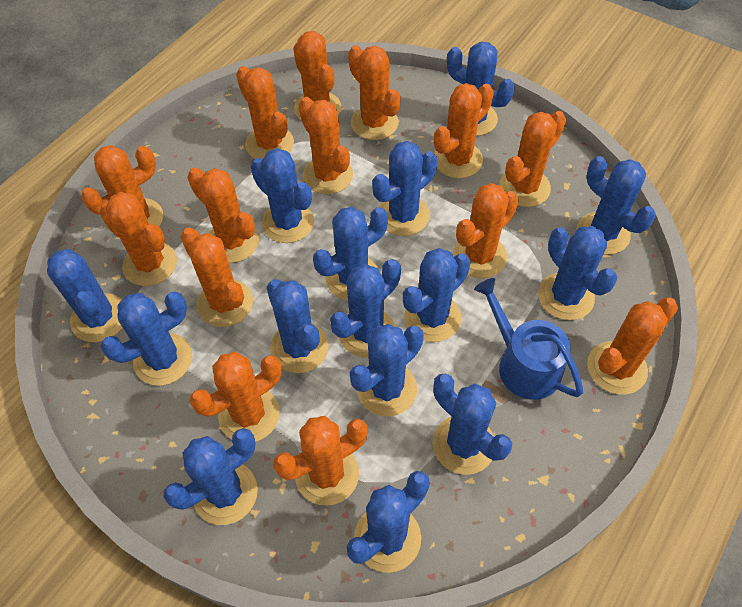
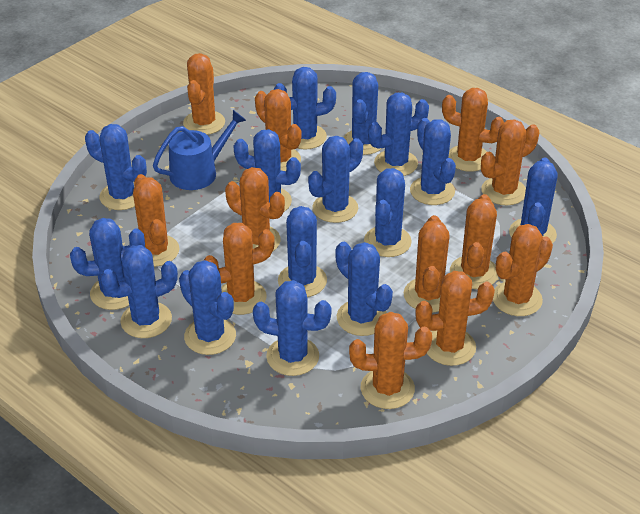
orange cactus: [81,145,163,227] [100,192,177,286] [181,228,253,327] [187,168,259,263] [189,352,282,442] [236,66,294,160] [273,416,367,506] [293,31,341,121] [299,97,353,194] [348,45,401,140] [434,83,494,178] [453,183,519,278] [499,111,566,207] [587,298,678,395] = 14 -> [133,174,179,267] [183,53,225,135] [203,223,275,315] [225,167,285,251] [255,89,301,171] [349,312,432,409] [404,215,450,312] [415,271,495,366] [442,88,504,172] [450,194,498,289] [481,119,539,205] [493,224,553,316] = 12

